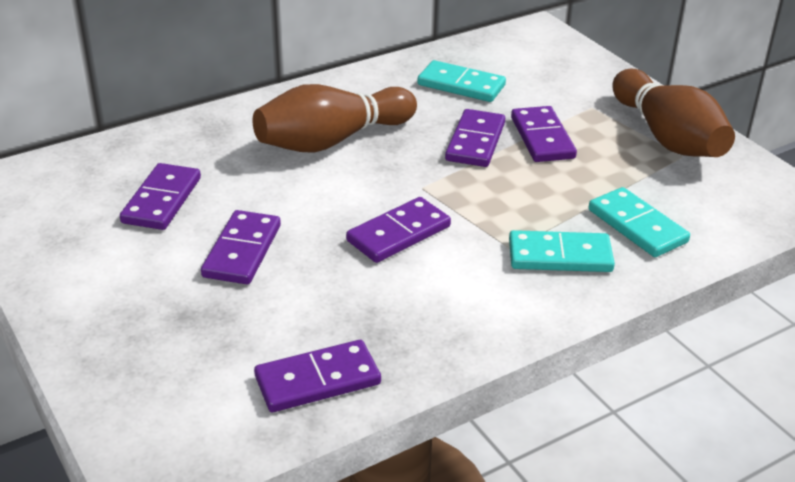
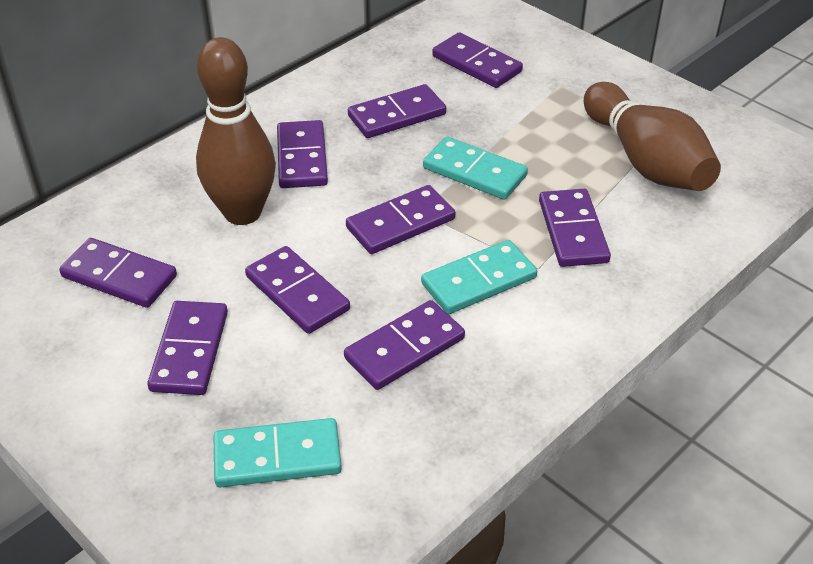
purple domino: [120,163,201,230] [201,210,281,284] [254,340,381,412] [346,197,451,263] [445,109,505,167] [511,106,577,162] = 6 -> [59,238,177,308] [147,301,228,395] [245,246,350,334] [277,120,328,188] [344,300,465,390] [346,185,455,254] [348,84,446,138] [432,32,523,88] [539,189,611,267] = 9

